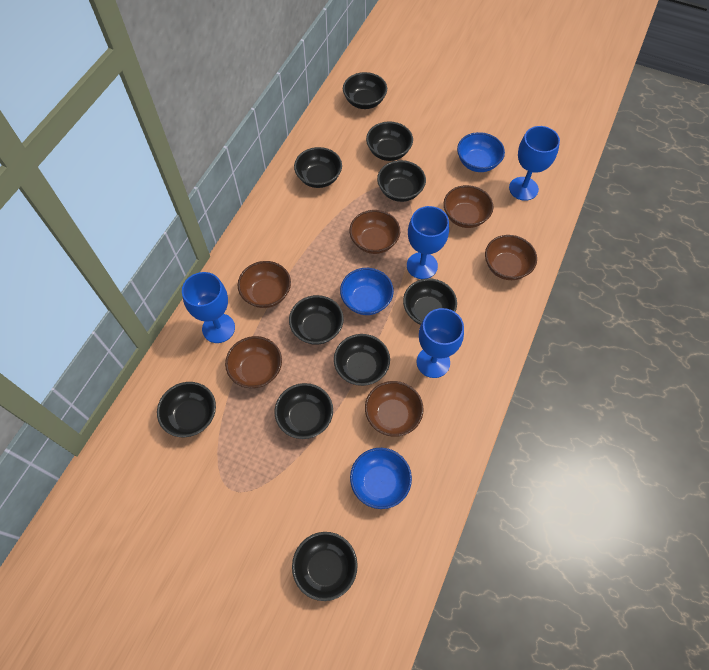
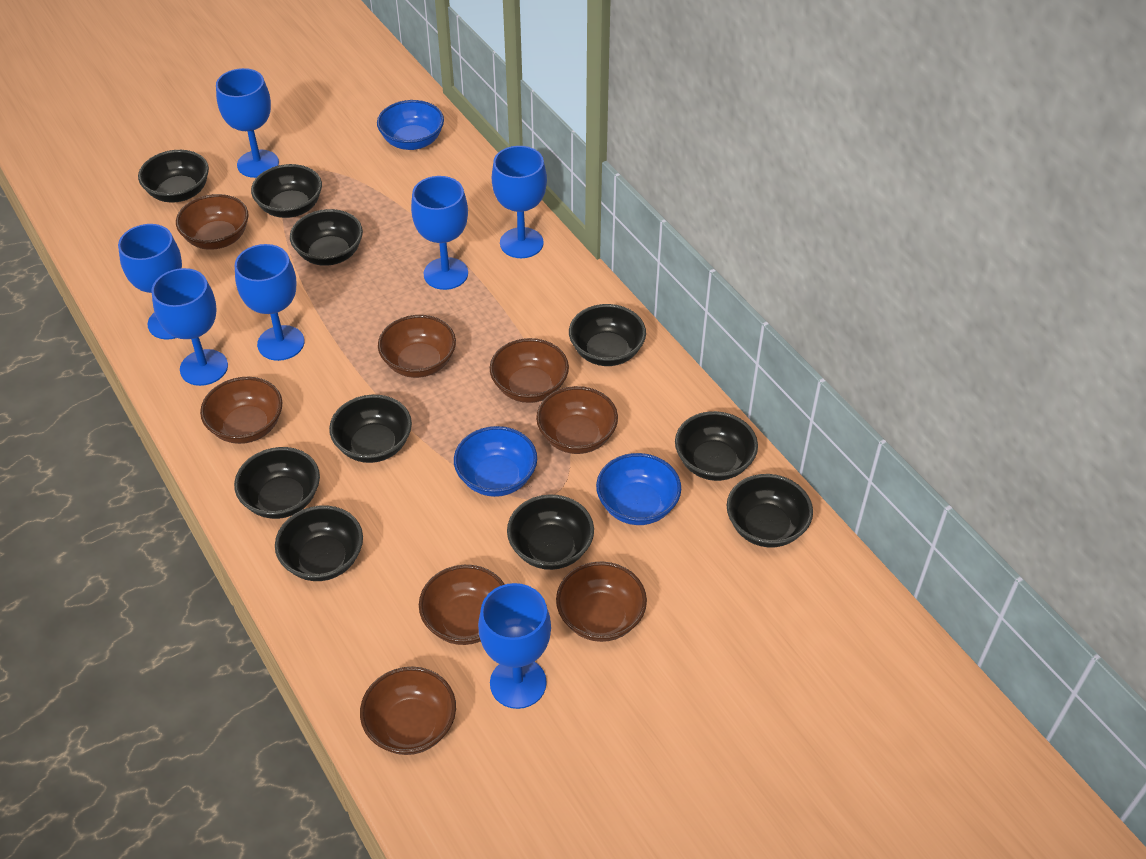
blue goblet: [182,272,235,343] [407,206,449,279] [417,308,464,378] [509,126,560,201] = 4 -> [118,224,182,340] [151,268,228,386] [216,68,279,178] [235,244,304,361] [411,176,468,290] [478,583,551,709] [492,146,547,258] = 7
brown bowl: [225,336,282,388] [238,261,291,308] [349,210,400,254] [365,381,424,437] [443,185,493,228] [485,235,537,280] = 6 -> [176,194,249,250] [200,377,282,444] [360,667,456,755] [378,315,456,378] [419,565,505,645] [490,338,569,403] [536,386,618,454] [556,562,647,642] = 8

